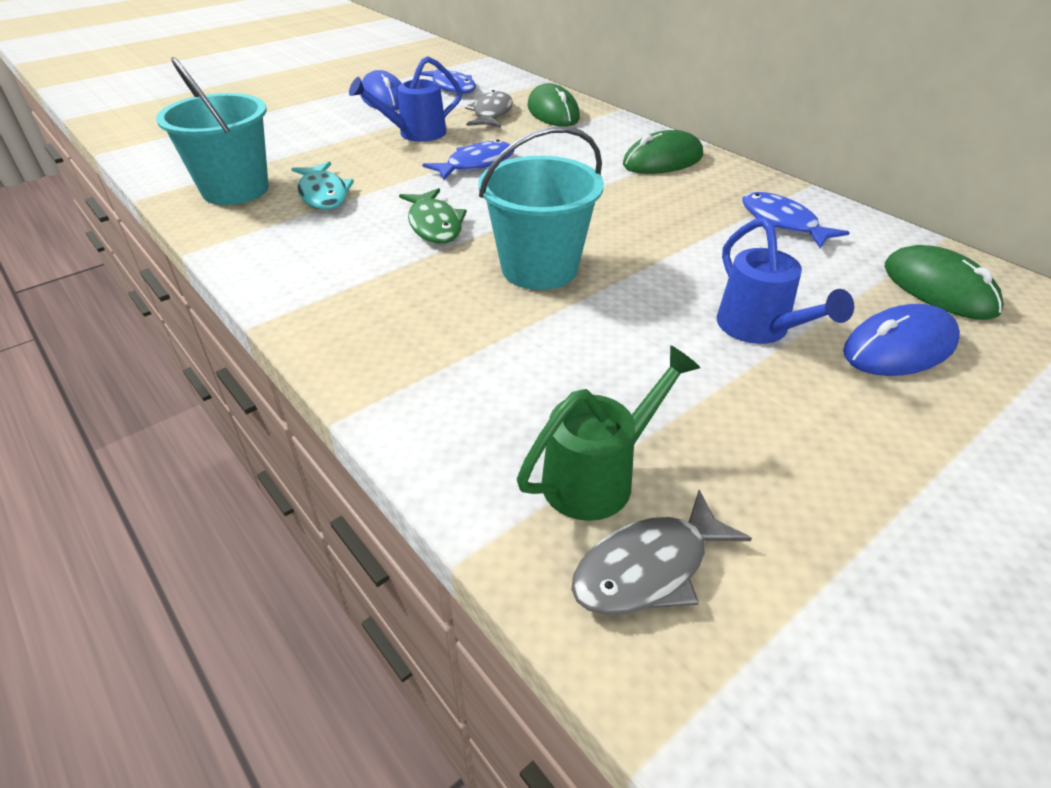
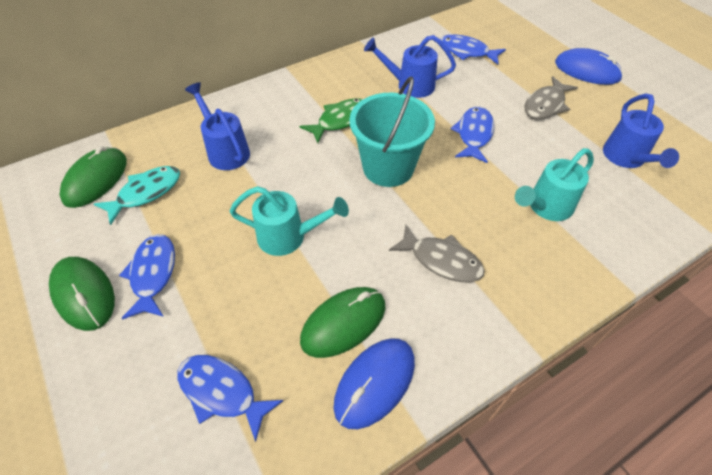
blue fish: [420,69,476,94] [422,140,514,180] [742,192,850,248] = 3 -> [119,234,175,320] [177,355,283,442] [440,35,506,64] [451,107,494,163] = 4
blue watering can: [349,56,462,142] [717,218,854,344] = 2 -> [185,83,250,170] [364,35,456,98] [603,94,679,168] = 3
green watering can: [517,345,701,521] = 1 -> none = 0
turquoise bucket: [156,57,269,205] [478,126,604,290] = 2 -> [349,76,435,187] = 1
turquoise watering can: none = 0 -> [229,186,349,256] [515,148,594,221] = 2

